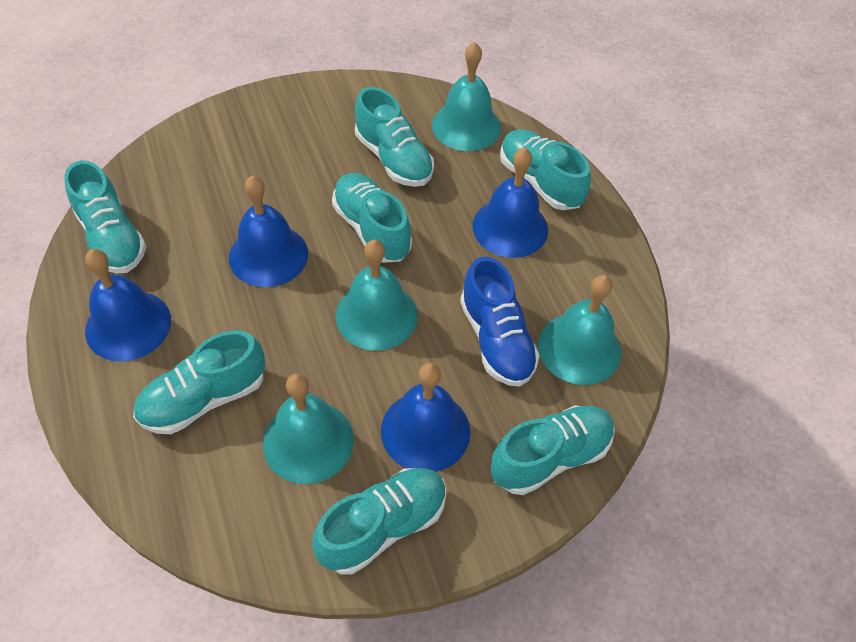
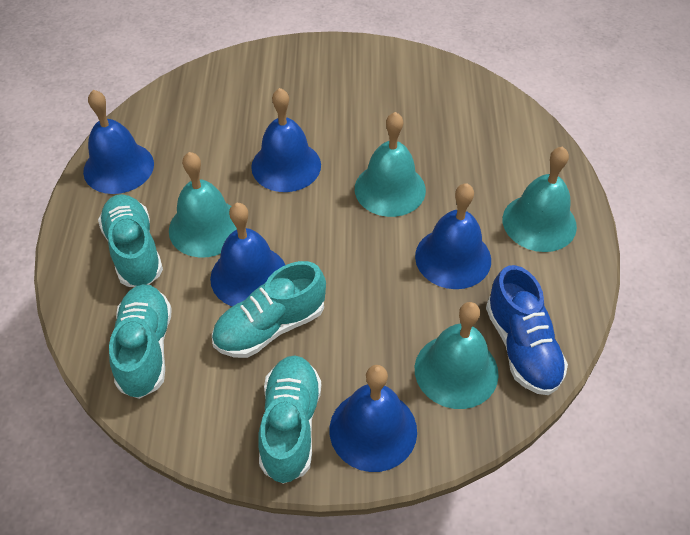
blue bell: [85,249,171,362] [229,175,308,287] [381,363,470,472] [473,148,548,258] = 4 -> [83,90,154,194] [210,203,285,307] [251,88,321,192] [330,365,417,472] [415,183,491,289] = 5
turquoise shoe: [64,160,146,274] [133,330,265,434] [312,468,447,575] [332,173,412,263] [355,87,434,187] [491,406,615,495] [500,129,591,210] = 7 -> [98,194,163,287] [109,284,172,399] [212,261,326,358] [258,355,321,484] = 4

